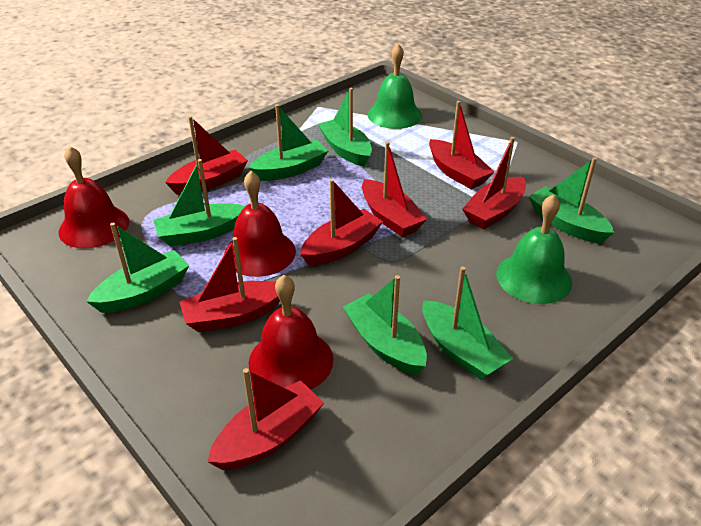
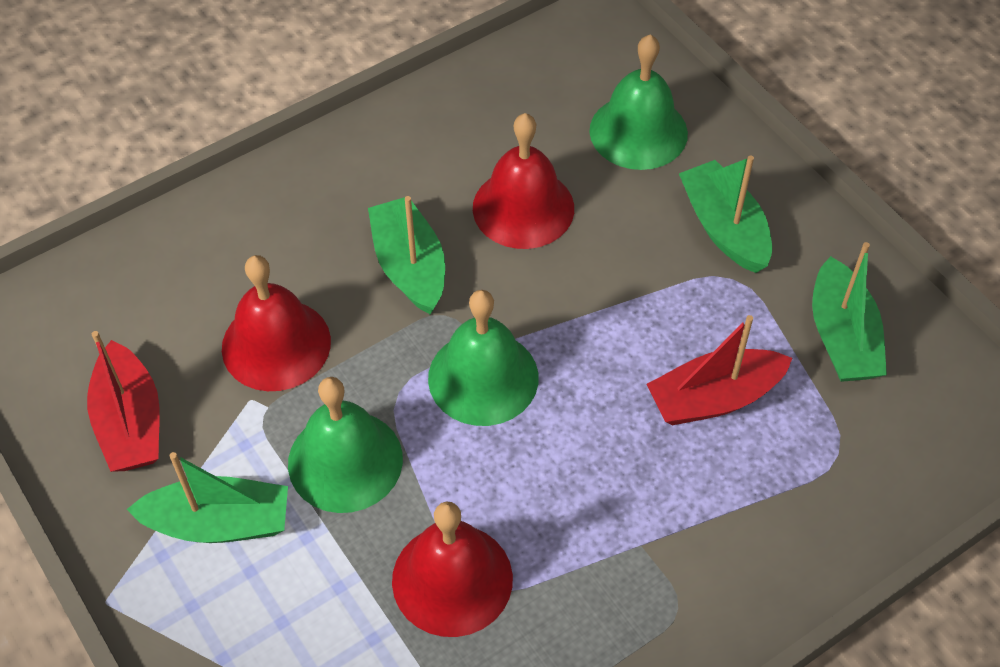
green bell: [368,44,422,129] [496,194,572,304] = 2 -> [288,377,403,513] [428,290,539,426] [589,34,688,170] = 3
green boat: [86,223,190,313] [153,159,245,247] [249,104,328,181] [318,88,372,167] [343,275,427,375] [422,267,513,380] [528,157,614,244] = 7 -> [127,452,288,543] [368,196,445,315] [679,155,772,273] [812,242,887,382] = 4
red boat: [165,116,248,195] [179,237,280,332] [207,368,324,470] [300,179,383,266] [362,142,427,237] [429,101,494,189] [462,137,526,229] = 7 -> [87,331,159,472] [647,315,792,425] = 2

